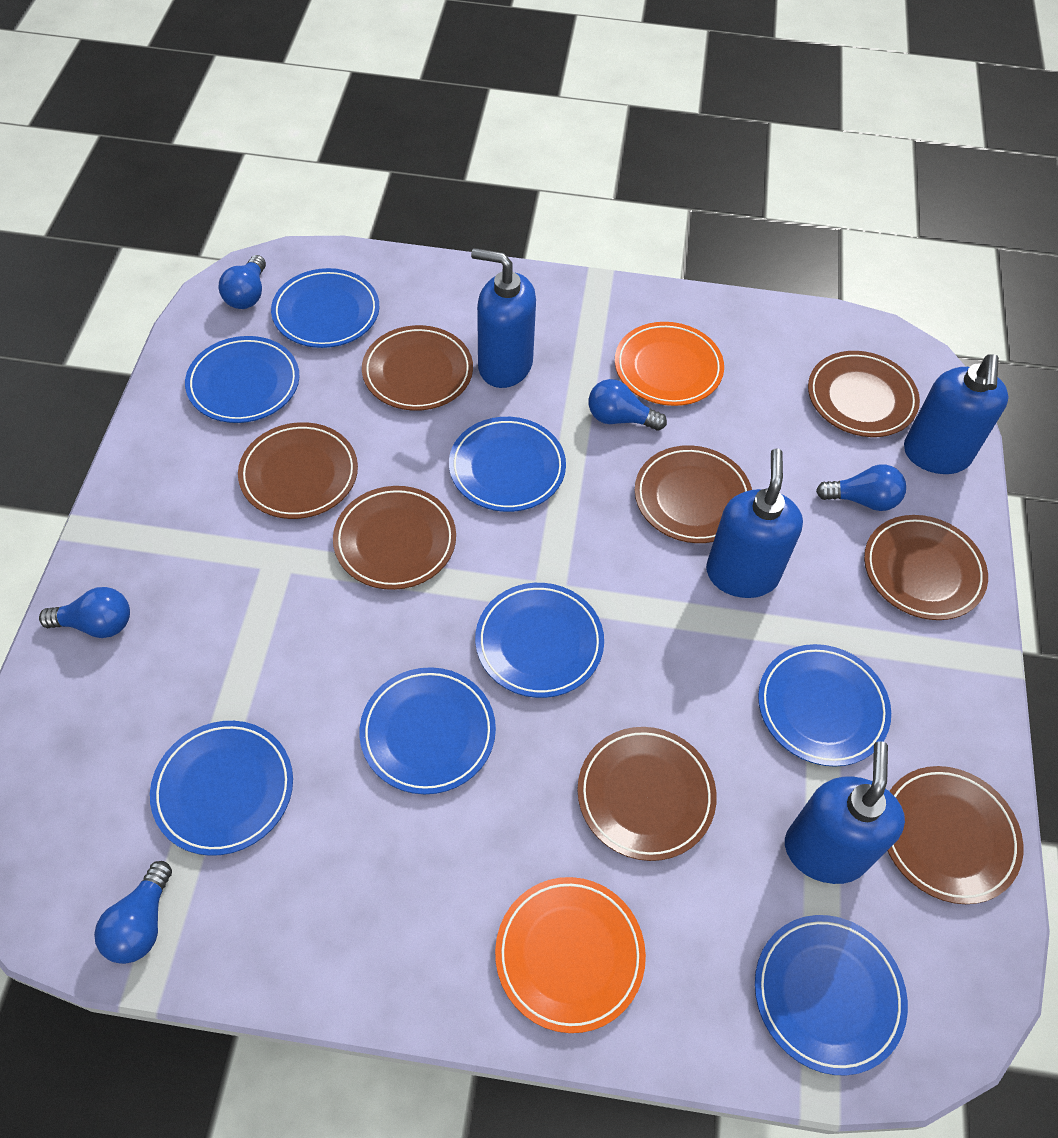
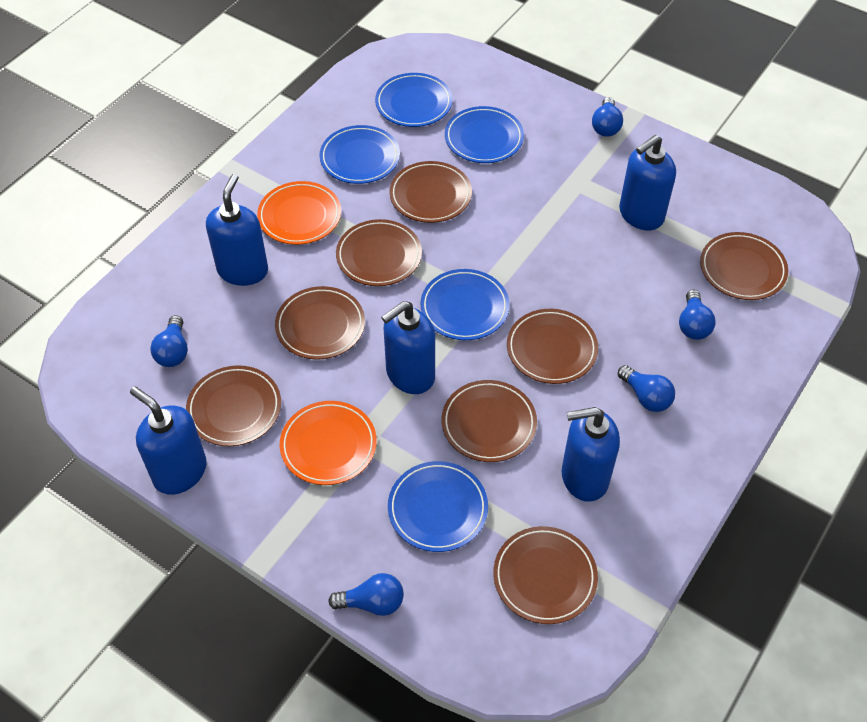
blue plate: [150,721,293,856] [185,336,299,423] [271,268,379,348] [360,667,496,794] [449,417,566,512] [475,583,604,698] [755,915,908,1075] [758,644,891,767] = 8 -> [319,125,400,184] [375,73,453,127] [388,461,488,552] [421,269,510,340] [445,106,524,163] = 5
blue soap dispenser: [471,248,536,388] [706,448,803,598] [785,741,905,884] [904,354,1009,474] = 4 -> [130,387,207,495] [206,174,268,286] [381,301,435,394] [562,407,620,502] [619,135,676,230] = 5

